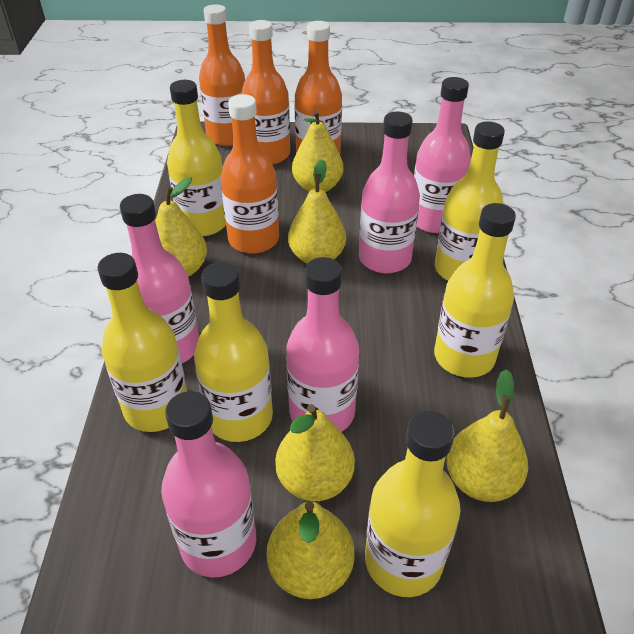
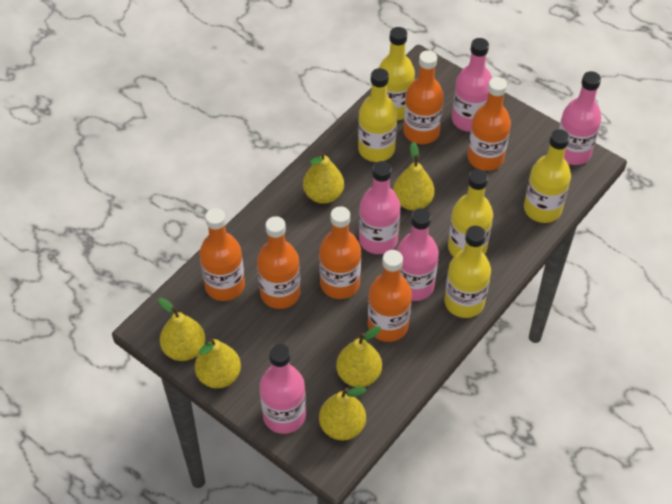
orange bottle: [199,4,245,146] [221,94,279,254] [241,20,290,165] [294,21,342,154] = 4 -> [199,208,245,301] [257,216,300,309] [319,206,361,299] [368,250,412,342] [403,50,444,144] [467,77,511,171] = 6
yellow bottle: [97,253,187,432] [167,80,226,236] [194,262,273,442] [365,411,460,597] [434,203,516,378] [435,121,505,281] = 6 -> [358,68,397,162] [379,27,415,121] [444,226,491,318] [448,169,493,257] [524,129,571,223] = 5

